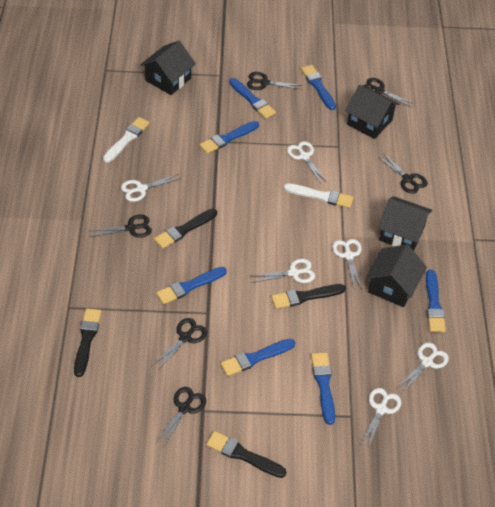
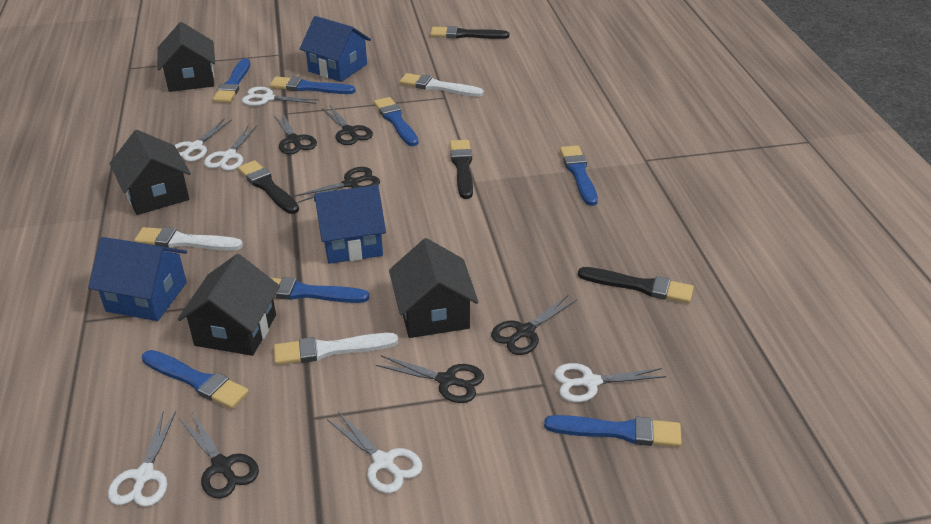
blue house: none = 0 -> [88,237,187,321] [300,16,371,82] [314,185,386,264] = 3
white brush: [103,117,150,163] [284,183,354,208] = 2 -> [134,227,243,251] [274,333,398,365] [400,73,484,97] = 3

